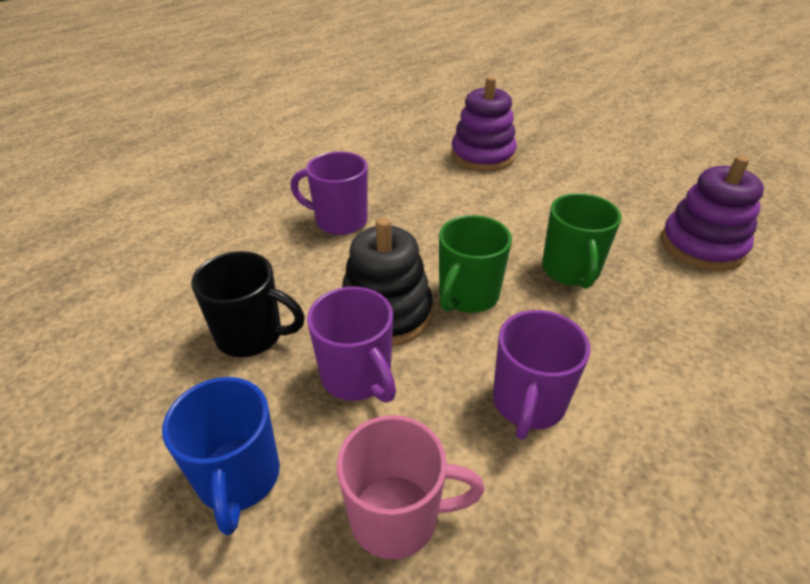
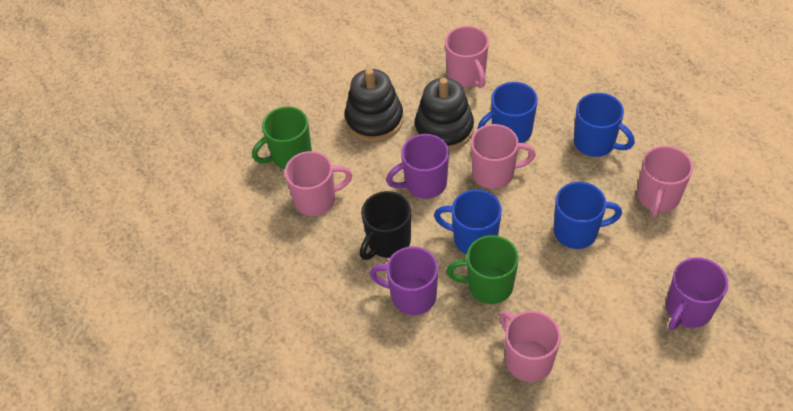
black stacking toy: [342,218,433,346] = 1 -> [345,69,403,142] [415,78,474,151] = 2
blue mug: [162,377,280,535] = 1 -> [434,189,502,255] [477,82,538,143] [554,182,622,249] [574,93,635,157] = 4
pink mug: [337,415,485,560] = 1 -> [284,151,352,216] [445,26,489,88] [471,124,536,189] [499,311,561,382] [637,146,693,217] = 5
purple stacking toy: [451,77,517,172] [661,156,764,271] = 2 -> none = 0

